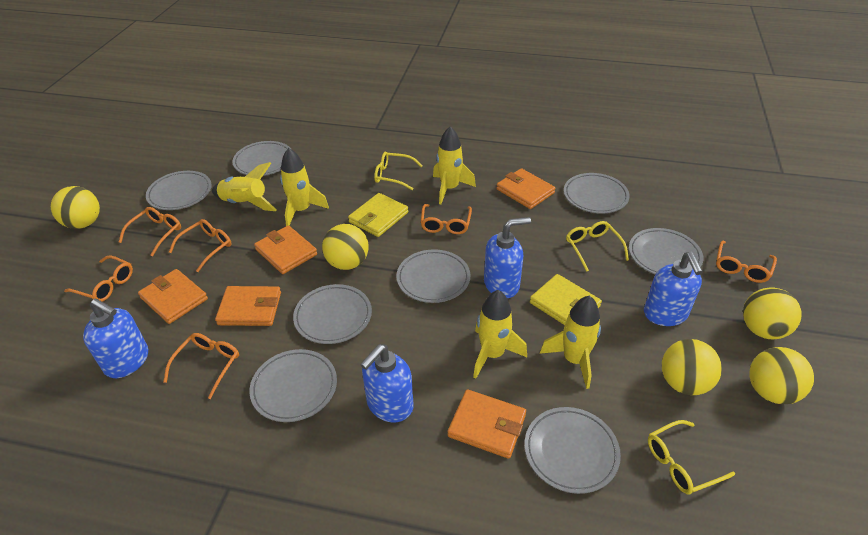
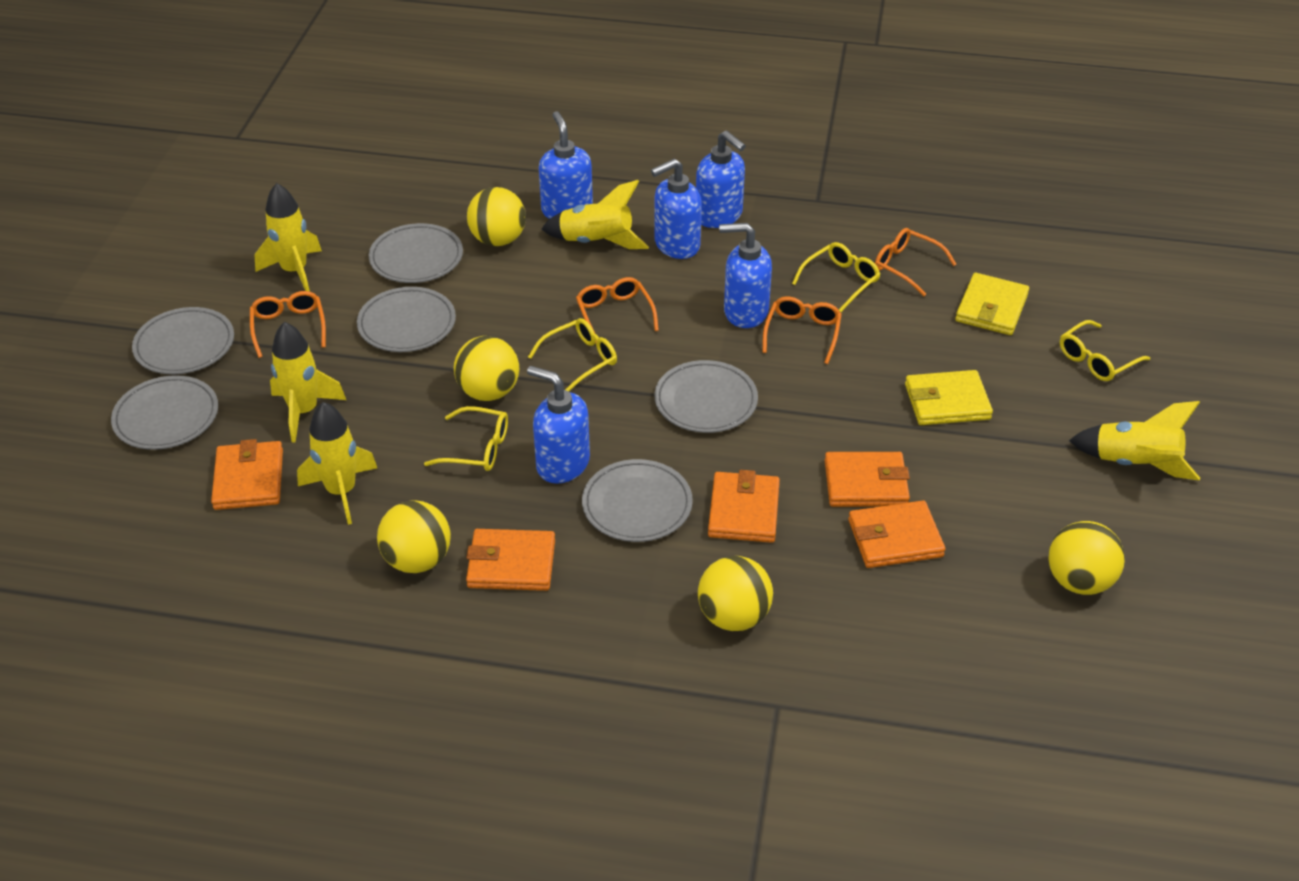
blue soap dispenser: [83,299,148,378] [360,344,413,422] [484,217,531,298] [644,252,703,326] = 4 -> [527,366,590,484] [539,111,593,219] [651,159,702,259] [696,130,746,228] [719,223,772,328] = 5
grey plate: [146,171,212,210] [233,141,292,176] [250,349,337,422] [293,284,372,344] [397,249,470,303] [524,407,621,494] [564,173,630,214] [629,228,703,274] = 8 -> [111,375,218,450] [132,307,234,374] [357,287,456,352] [369,223,463,283] [582,459,693,542] [655,360,758,433] = 6
orange glasses: [64,255,133,302] [119,207,181,257] [163,333,239,399] [169,219,231,272] [420,204,472,234] [716,241,777,283] = 6 -> [250,291,326,358] [576,277,659,333] [762,296,842,364] [875,228,956,297] = 4
yellow glasses: [374,152,423,190] [566,221,629,272] [648,420,735,494] = 3 -> [424,406,508,471] [528,318,617,392] [792,242,881,312] [1060,320,1150,381] = 4

